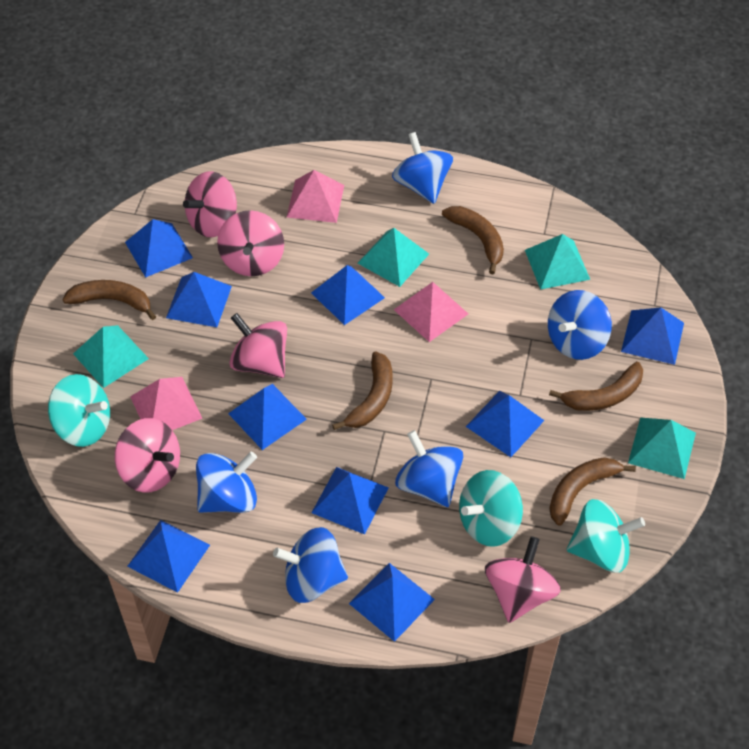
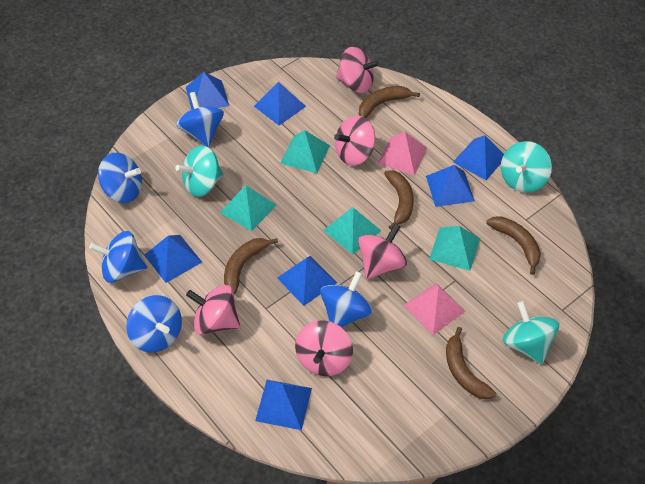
blue pyramid: [125,219,193,278] [127,520,210,593] [166,272,232,327] [228,384,307,450] [311,265,385,325] [311,467,389,535] [349,563,435,642] [466,391,545,457] [621,307,684,365] = 9 -> [144,235,202,283] [186,72,229,110] [254,82,306,126] [255,380,312,430] [277,256,337,306] [426,165,475,207] [453,135,504,180] = 7
pink pyramid: [130,377,203,430] [287,170,344,223] [394,282,468,342] = 3 -> [378,132,427,175] [404,283,465,335] = 2

